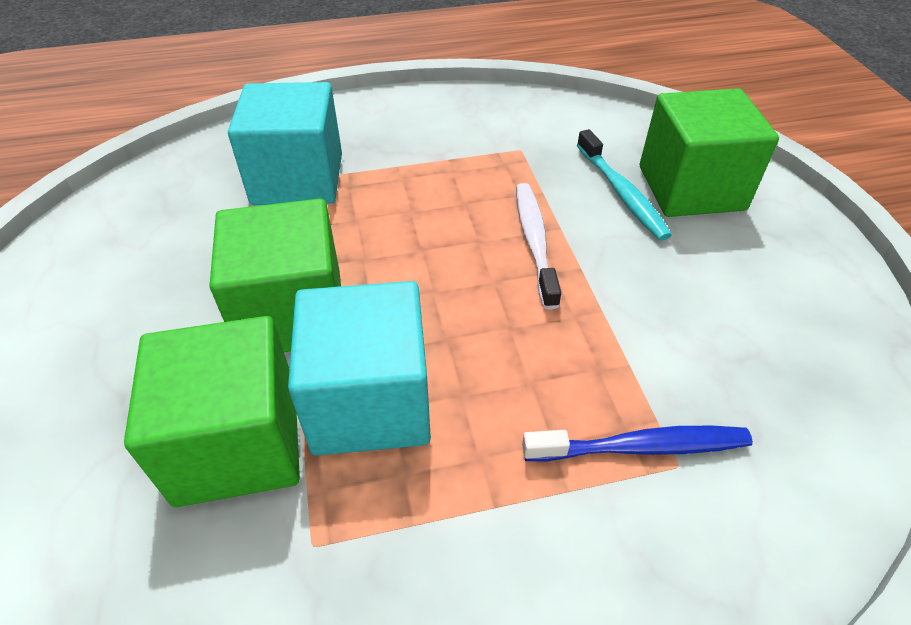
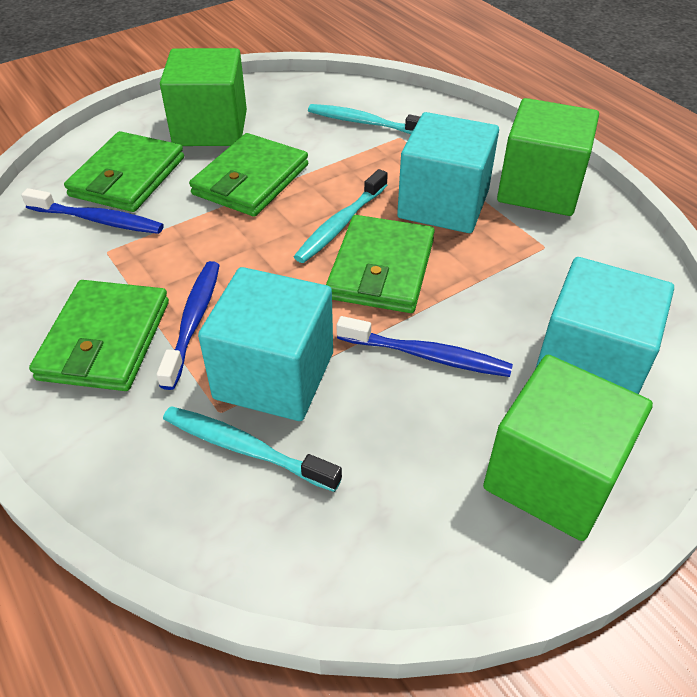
blue toothbrush: [522,426,753,462] = 1 -> [21,188,164,234] [157,261,220,390] [337,316,513,377] = 3
green wallet: none = 0 -> [29,280,169,391] [64,131,184,212] [189,133,308,217] [326,215,435,313] = 4
turquoise cube: [228,82,342,205] [288,281,431,456] = 2 -> [198,267,333,421] [397,112,499,233] [535,257,674,394] = 3
turquoise toothbrush: [577,129,672,241] = 1 -> [163,406,342,492] [294,169,388,263] [308,104,420,134] = 3
white toothbrush: [516,183,561,310] = 1 -> none = 0

